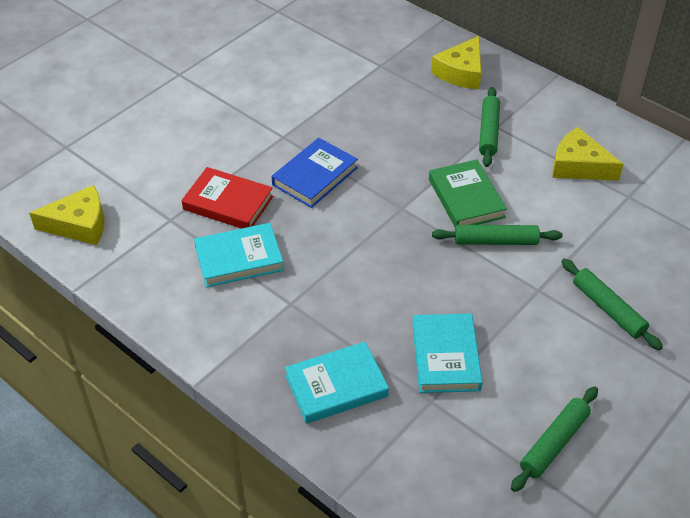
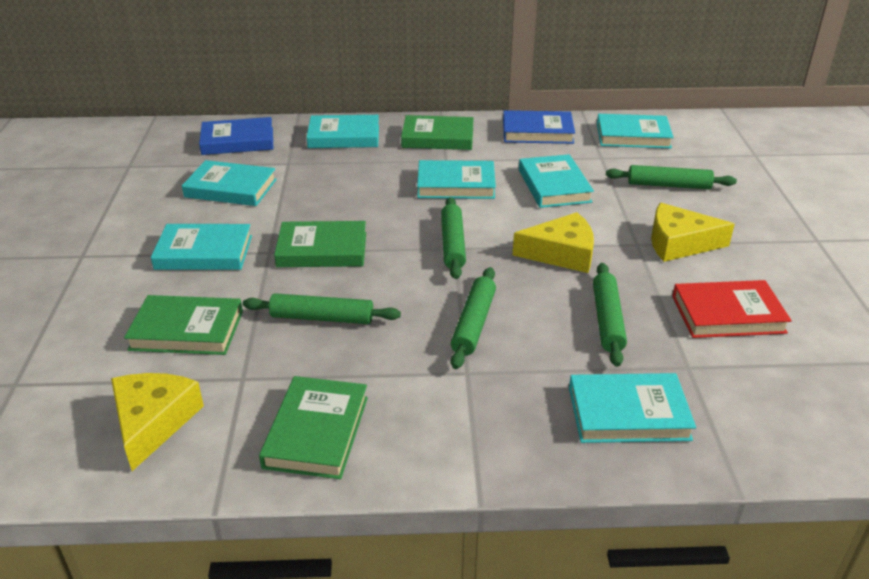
blue book: [272,138,358,208] = 1 -> [199,117,273,155] [503,110,575,144] = 2
green book: [429,159,507,227] = 1 -> [124,295,243,355] [259,376,368,479] [274,221,366,267] [401,115,474,150] = 4
green rolling pin: [432,225,562,245] [479,87,500,167] [511,386,598,492] [561,259,663,350] = 4 -> [243,293,401,324] [441,197,466,279] [451,267,496,369] [593,263,627,367] [606,165,737,189] = 5
turquoise book: [194,223,284,287] [285,342,389,424] [412,313,483,393] = 3 -> [151,224,252,270] [182,160,277,206] [306,115,379,148] [417,160,496,199] [519,154,594,208] [569,373,696,443] [597,114,674,148] = 7

